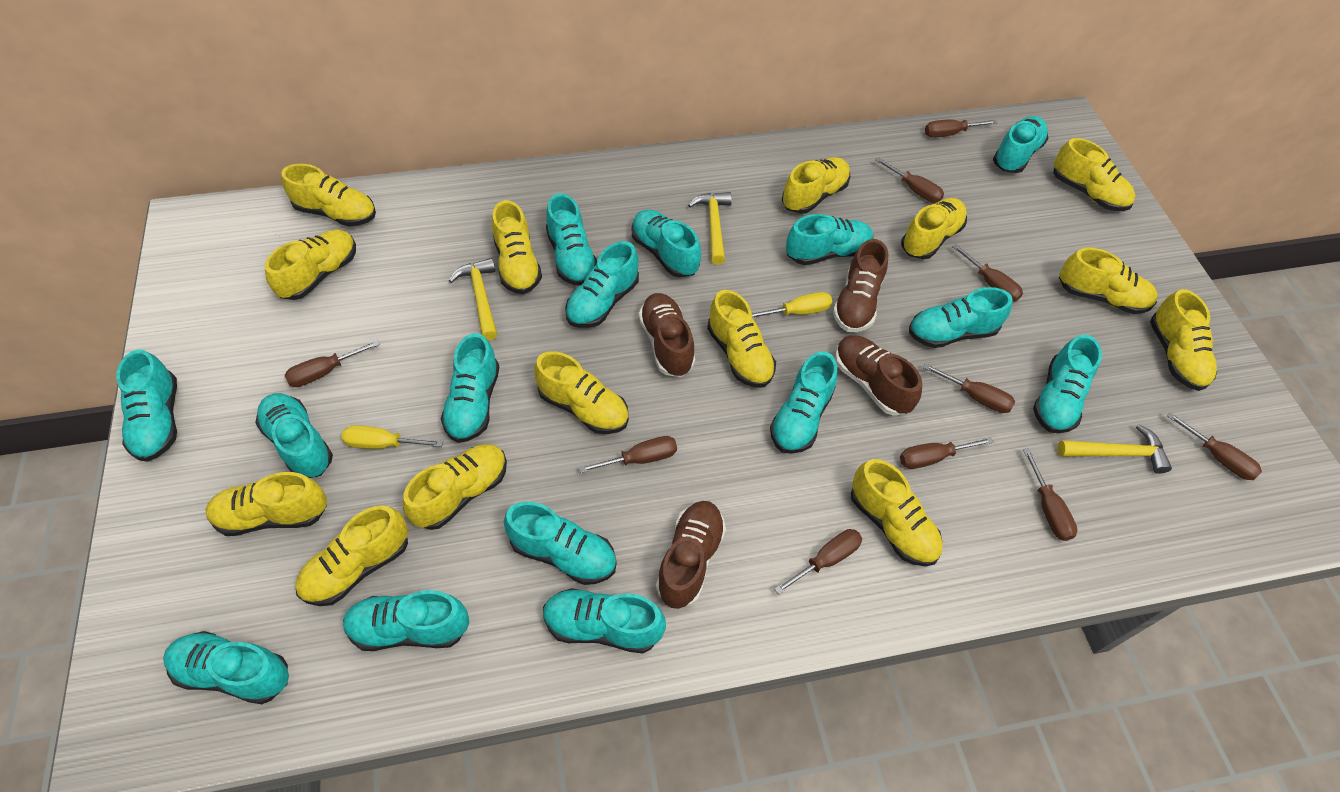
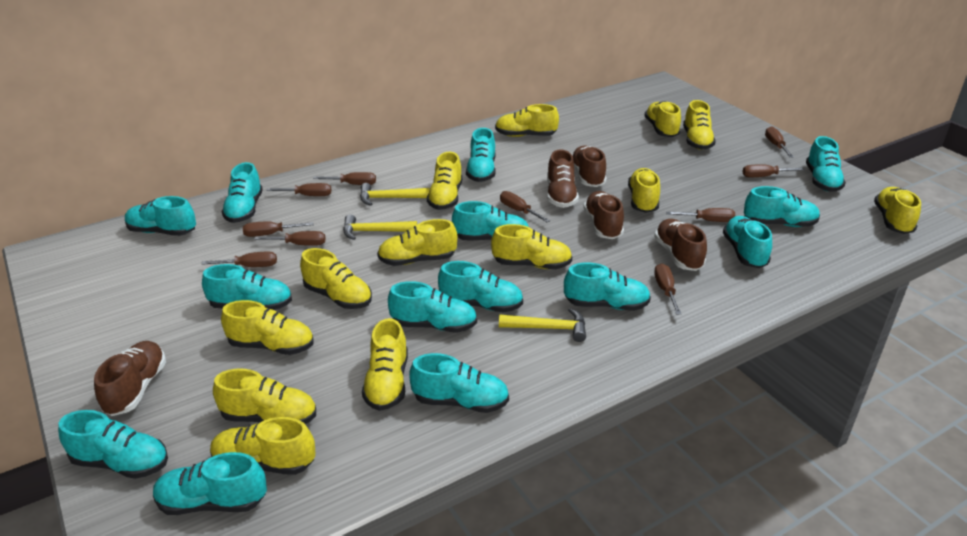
brown shoe: [639,293,695,377] [656,501,726,609] [833,239,888,332] [835,335,922,416] = 4 -> [94,341,166,416] [547,149,579,208] [572,146,607,187] [583,191,624,239] [654,219,707,271] = 5
turquoise shoe: [116,350,177,462] [163,631,289,704] [255,393,333,478] [343,590,469,651] [441,333,499,443] [504,501,616,585] [543,588,666,653] [546,193,597,286] [565,241,639,328] [632,210,701,278] [770,351,837,454] [786,214,873,265] [909,287,1013,348] [993,116,1048,173] [1033,335,1102,434] = 15 -> [58,410,168,479] [125,196,196,236] [153,452,267,515] [202,264,292,310] [222,162,263,223] [388,281,477,333] [409,353,509,413] [438,261,523,313] [452,201,529,241] [466,128,496,182] [564,262,651,311] [723,216,772,268] [744,186,820,227] [806,136,846,192] = 14
yellow screwdriver: [341,425,443,449] [752,292,832,318] = 2 -> none = 0
yellow shoe: [205,472,327,536] [265,230,356,300] [281,164,376,227] [295,505,408,606] [403,444,507,530] [492,200,542,294] [534,351,629,434] [707,290,776,388] [782,157,851,214] [851,459,943,567] [901,198,967,259] [1053,138,1135,211] [1059,248,1158,314] [1150,289,1217,391] = 14 -> [210,417,315,475] [213,369,316,424] [221,300,314,355] [300,248,372,309] [362,318,408,411] [377,219,457,266] [427,152,462,210] [491,224,572,269] [495,104,559,137] [628,168,660,213] [644,101,681,137] [683,100,716,150] [874,187,921,234] = 13

